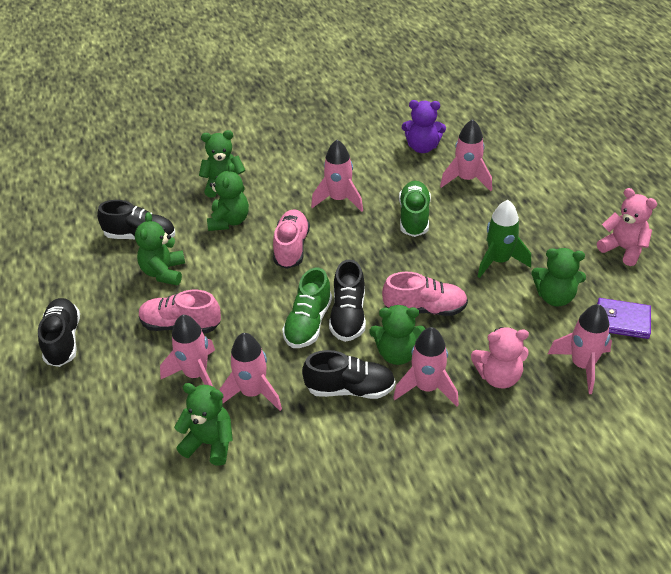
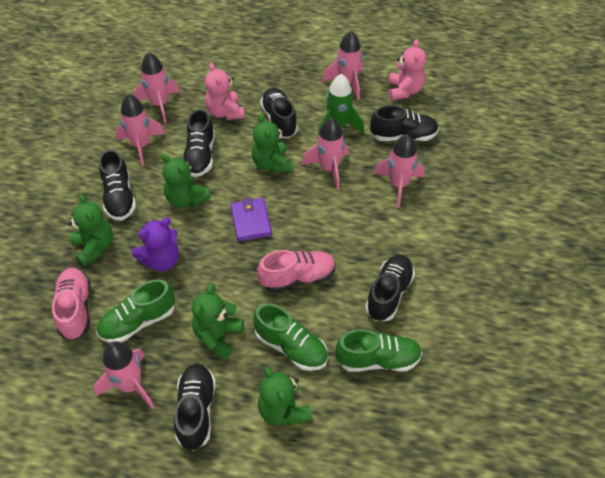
black shoe: [38,298,80,367] [97,200,175,239] [302,350,396,399] [329,259,366,342] = 4 -> [99,149,136,221] [174,364,216,451] [183,109,215,177] [260,88,298,138] [365,255,415,321] [370,105,439,141] = 6
green shoe: [282,268,332,348] [399,181,431,237] = 2 -> [97,280,175,343] [253,303,328,371] [335,329,422,372] = 3
green teddy bear: [135,212,185,285] [174,383,233,466] [199,130,245,198] [207,163,249,231] [369,305,425,365] [531,248,586,307] = 6 -> [68,194,113,266] [161,154,211,208] [192,284,244,359] [251,114,292,173] [258,366,312,426] = 5
pink shoe: [139,290,221,333] [273,209,310,269] [382,272,468,316] = 3 -> [52,268,91,340] [257,250,336,292] = 2

